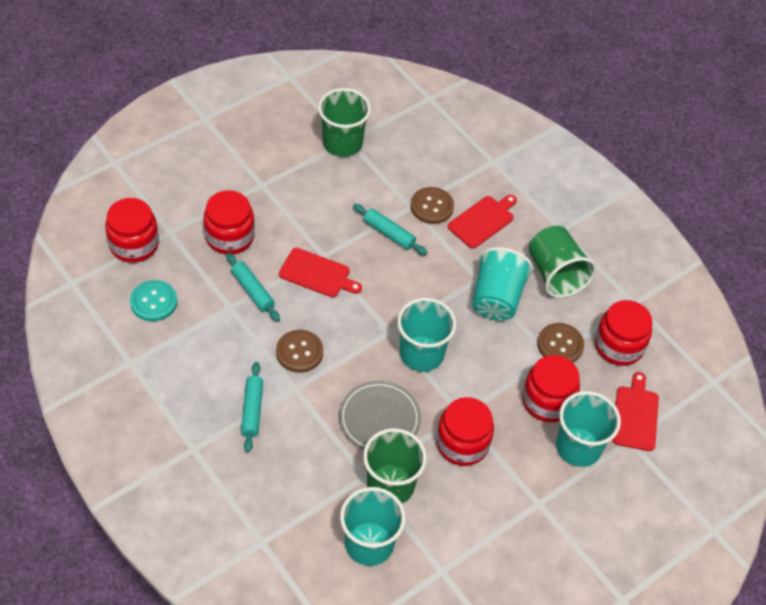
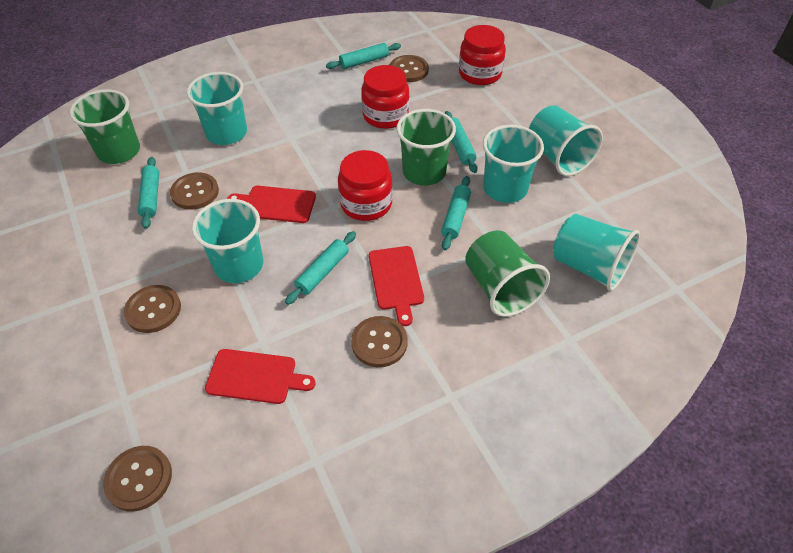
brown button: [276,330,323,373] [411,187,454,224] [537,323,584,363] = 3 -> [103,446,172,512] [124,285,181,333] [170,172,219,210] [351,316,408,367] [390,55,429,82] = 5
grey plate: [339,381,421,450] = 1 -> none = 0
red jar: [105,198,159,263] [204,190,255,254] [436,397,494,466] [522,355,580,422] [595,300,653,366] = 5 -> [338,150,393,221] [361,65,409,129] [459,25,506,85] = 3
turquoise button: [130,280,177,321] = 1 -> none = 0
turquoise cup: [340,487,406,566] [397,298,457,372] [472,247,533,321] [556,391,621,467] = 4 -> [187,72,247,145] [192,199,263,283] [483,125,544,203] [529,105,603,176] [553,214,640,291] = 5
turquoise rolling pin: [226,253,280,321] [241,362,263,452] [353,204,427,255] = 3 -> [138,157,159,229] [285,231,356,305] [326,43,401,69] [441,176,471,250] [445,111,478,173] = 5

